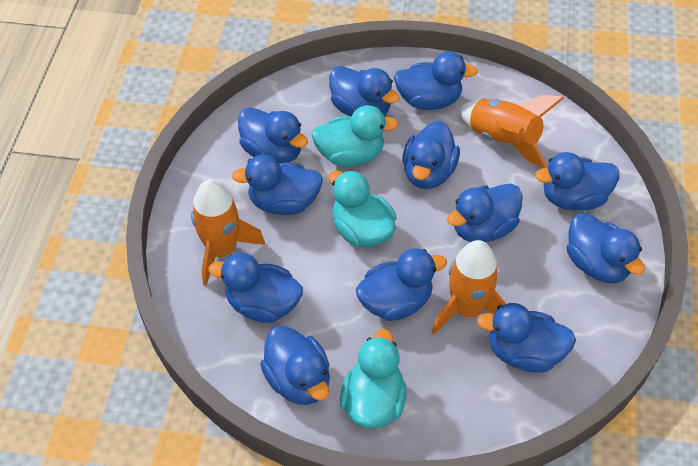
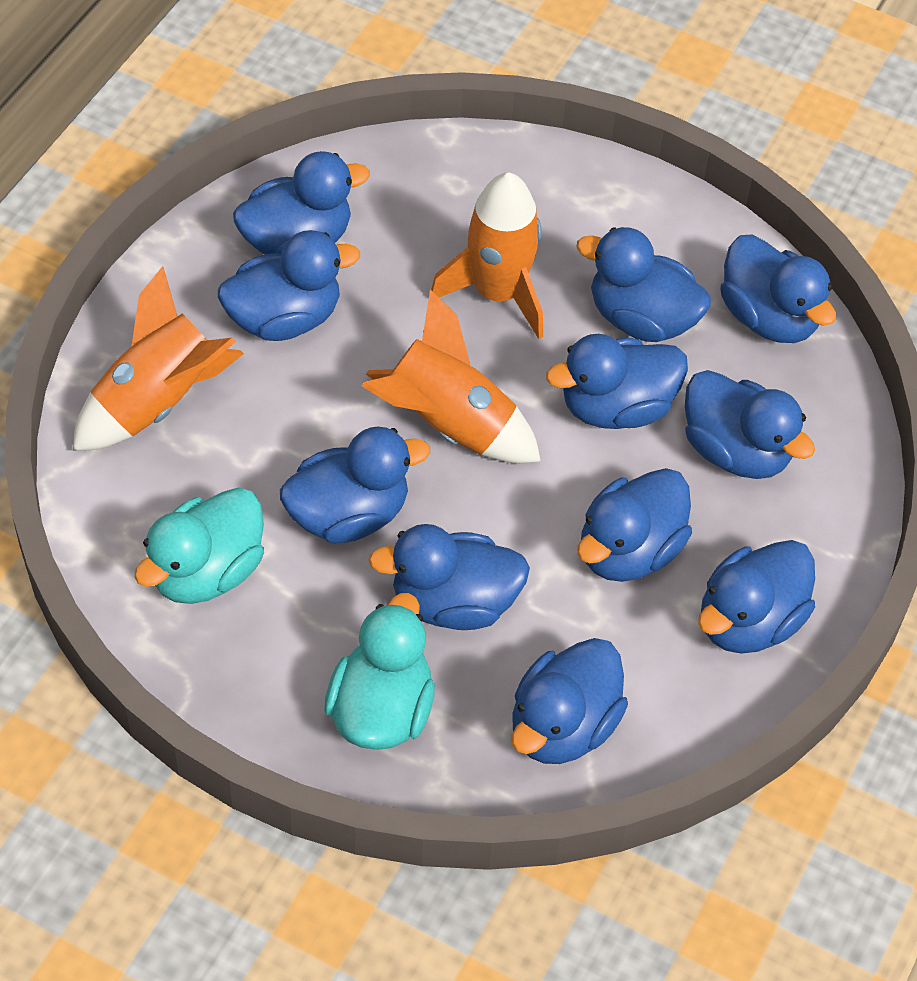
blue duck: [209,253,303,323] [232,155,323,215] [238,107,308,163] [260,326,330,405] [329,66,399,116] [356,248,447,321] [394,52,478,110] [402,121,460,189] [447,184,523,242] [477,303,576,372] [535,152,619,210] [567,213,645,283] = 12 -> [218,230,360,341] [233,151,370,255] [280,427,430,543] [368,524,530,630] [512,638,628,764] [546,334,688,429] [576,227,711,342] [577,468,692,582] [685,370,815,479] [698,540,815,654] [720,235,836,343] = 11
turquoise duck: [311,105,398,166] [328,170,397,247] [340,329,407,429] = 3 -> [134,488,264,604] [324,593,435,750] = 2

